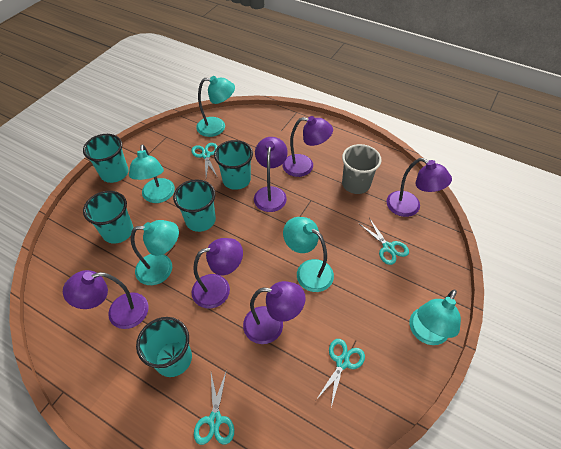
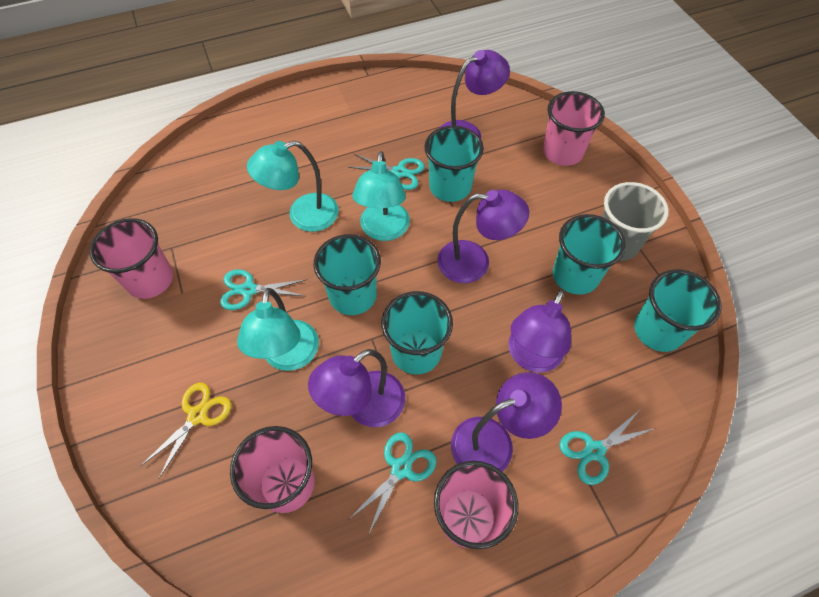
pink cup: none = 0 -> [90,218,173,299] [230,426,315,513] [434,461,518,549] [543,91,605,166] = 4
purple lamp: [63,270,148,329] [191,238,243,308] [243,281,305,344] [254,137,288,212] [282,116,333,177] [386,158,452,217] = 6 -> [308,349,405,427] [437,190,529,283] [440,50,510,138] [451,372,562,472] [508,290,571,373] = 5
turquoise lamp: [129,144,175,203] [131,220,179,285] [196,76,235,137] [283,217,334,292] [409,290,461,345] = 5 -> [237,288,319,371] [247,141,339,232] [352,151,410,241] = 3
yellow scissors: none = 0 -> [141,383,231,478] = 1

